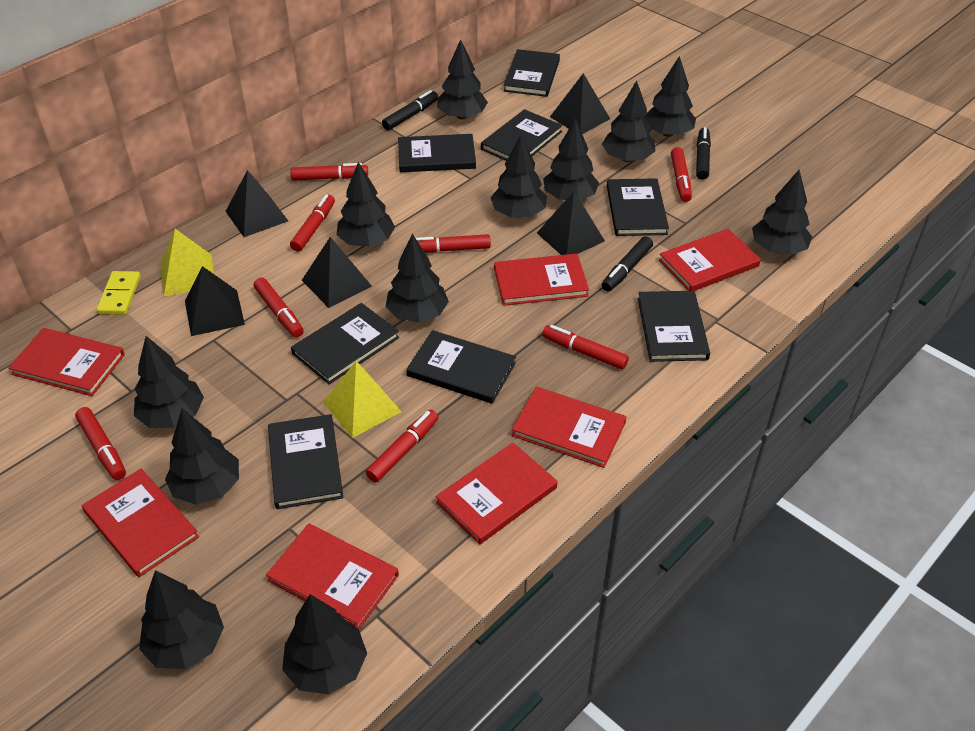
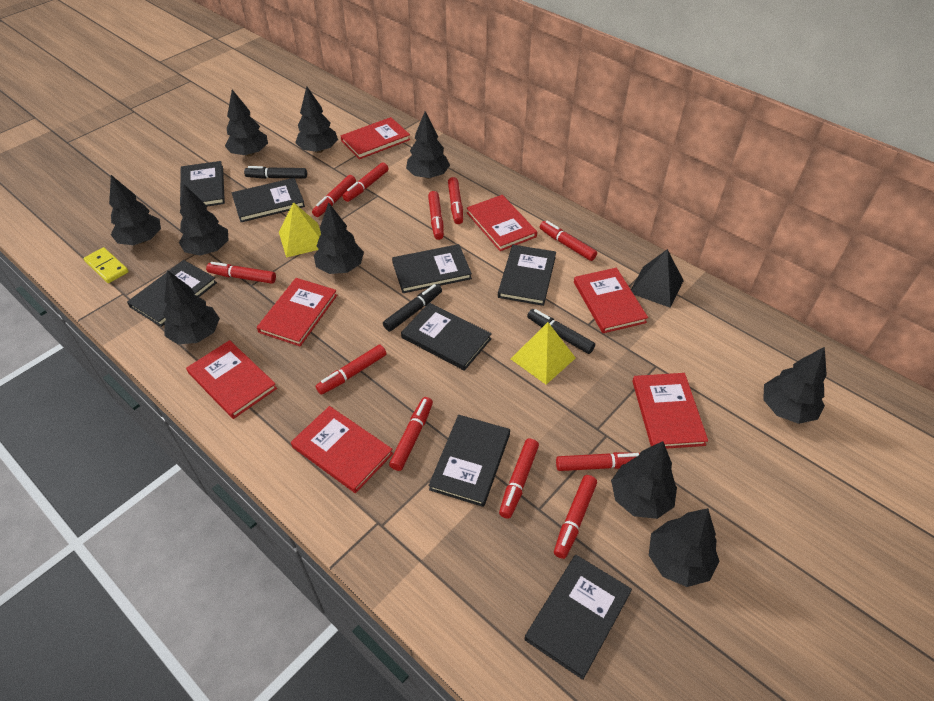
black pyramid: [185,266,245,336] [225,170,288,237] [302,237,372,308] [537,191,605,255] [550,73,610,134] = 5 -> [631,249,684,308] = 1
black tree: [134,336,204,428] [139,570,224,669] [165,409,239,505] [282,594,367,694] [337,162,395,247] [386,234,449,323] [437,39,488,119] [491,135,547,218] [543,118,599,200] [602,81,655,162] [645,56,696,137] [752,170,812,255] = 12 -> [109,175,161,245] [163,270,220,344] [179,185,228,256] [225,90,268,156] [295,86,338,153] [314,202,364,274] [406,111,450,179] [611,441,677,519] [649,508,720,587] [763,347,827,424] = 10
red marker: [75,407,126,480] [254,278,304,337] [290,163,368,181] [290,195,335,252] [366,410,438,483] [416,234,491,253] [542,325,629,370] [671,147,692,202] = 8 -> [206,262,276,284] [312,175,356,217] [316,344,386,395] [343,162,389,202] [389,397,433,471] [428,191,444,240] [448,177,463,224] [499,439,539,519] [540,221,597,261] [554,475,597,559] [556,452,640,471] = 11

